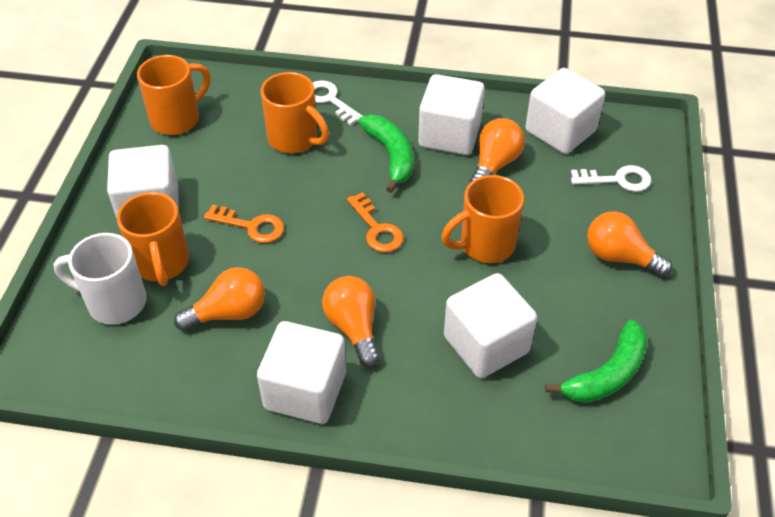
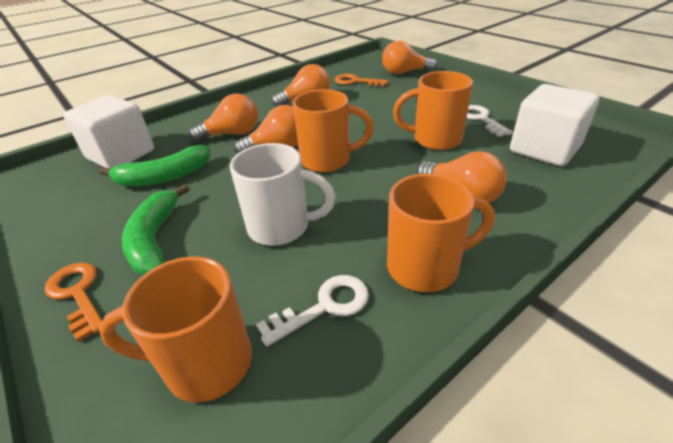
orange light bulb: [174,267,265,331] [322,276,380,367] [470,118,525,183] [587,211,672,277] = 4 -> [189,93,258,142] [234,105,298,154] [271,64,330,107] [382,41,437,74] [417,151,507,203] = 5
white cube: [107,145,179,218] [257,321,346,424] [418,74,485,155] [444,273,537,378] [525,68,605,154] = 5 -> [63,95,154,169] [510,84,599,166] = 2

